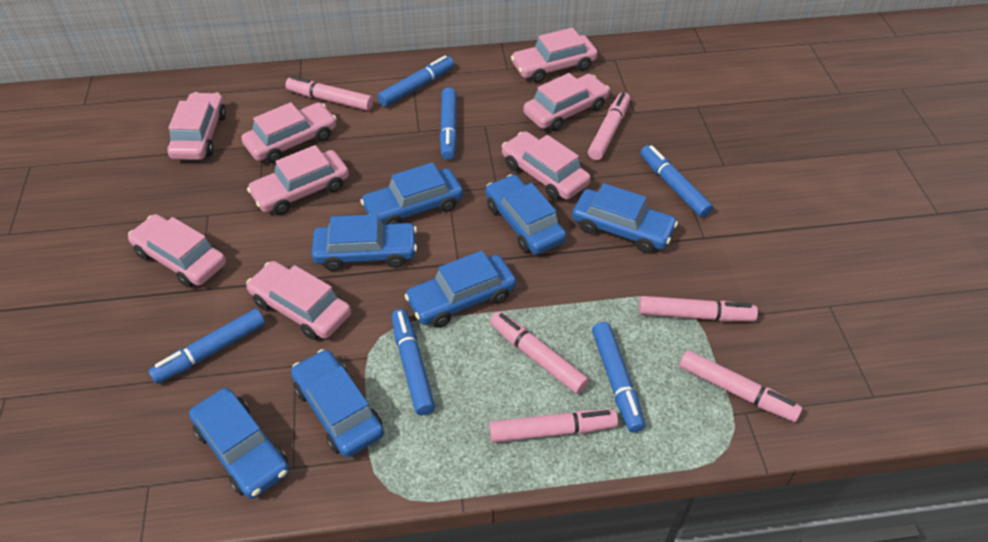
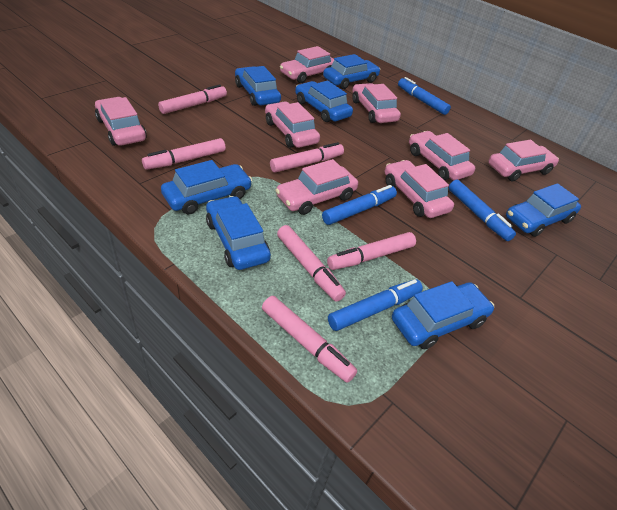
blue marker: [148,309,265,384] [377,56,454,107] [392,309,435,416] [440,88,457,160] [592,322,645,433] [640,145,713,218] = 6 -> [322,185,397,225] [328,279,423,331] [398,77,451,115] [449,180,516,241] = 4

